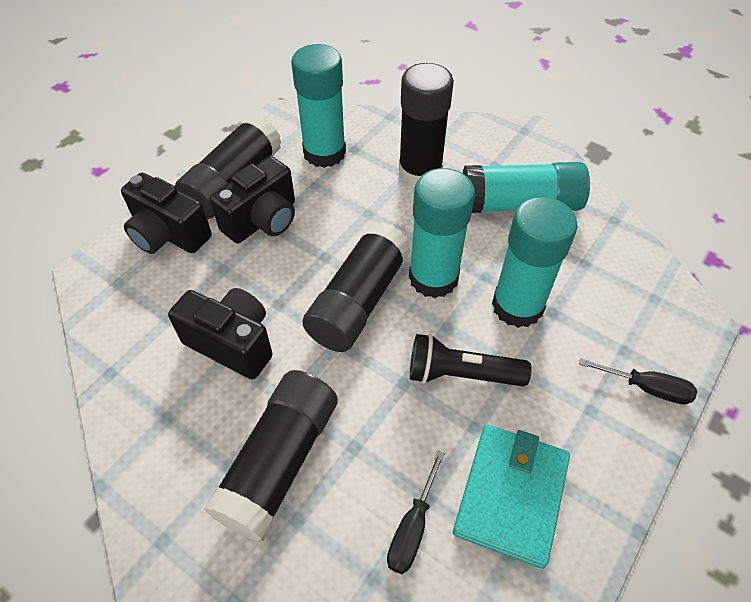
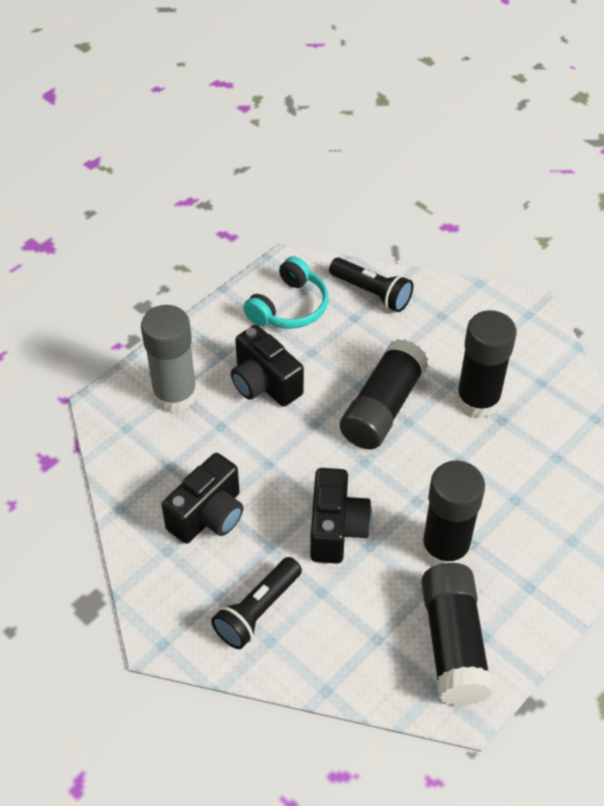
black flashlight: [410,334,531,386] = 1 -> [211,557,302,649] [329,258,413,312] = 2
black screwdriver: [387,451,445,574] [579,358,697,405] = 2 -> none = 0
grey glue stick: none = 0 -> [141,305,197,413] = 1
turquoise glue stick: [291,44,346,168] [409,168,475,298] [463,162,590,213] [492,197,578,328] = 4 -> none = 0
turquoise headphones: none = 0 -> [243,256,329,329] = 1
turquoise wallet: [453,424,570,569] = 1 -> none = 0

